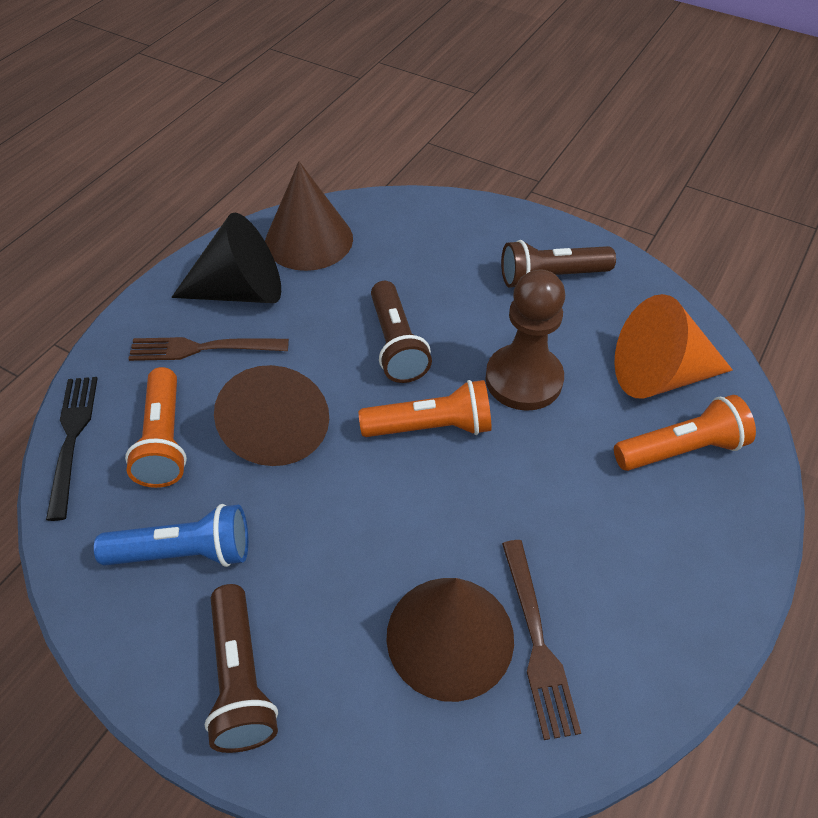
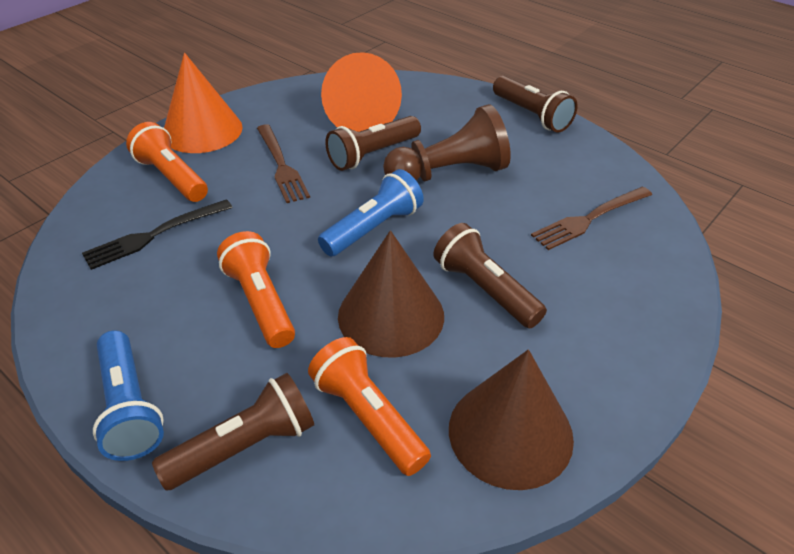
black cone: [171,213,281,303] = 1 -> none = 0
blue flashlight: [94,504,248,567] = 1 -> [93,330,164,461] [318,169,424,257] = 2
brown cone: [214,365,329,466] [265,161,353,271] [386,578,514,702] = 3 -> [338,230,444,358] [449,349,574,490] = 2
brown flashlight: [205,584,278,753] [371,281,432,383] [501,240,616,288] = 3 -> [152,373,314,490] [325,116,421,171] [433,223,547,328] [493,76,578,133] = 4
orange cone: [614,294,733,399] = 1 -> [164,53,243,153] [321,52,402,132] = 2

